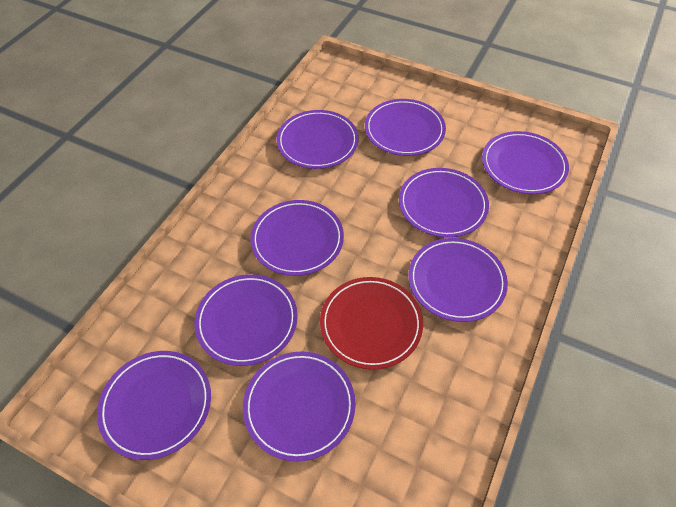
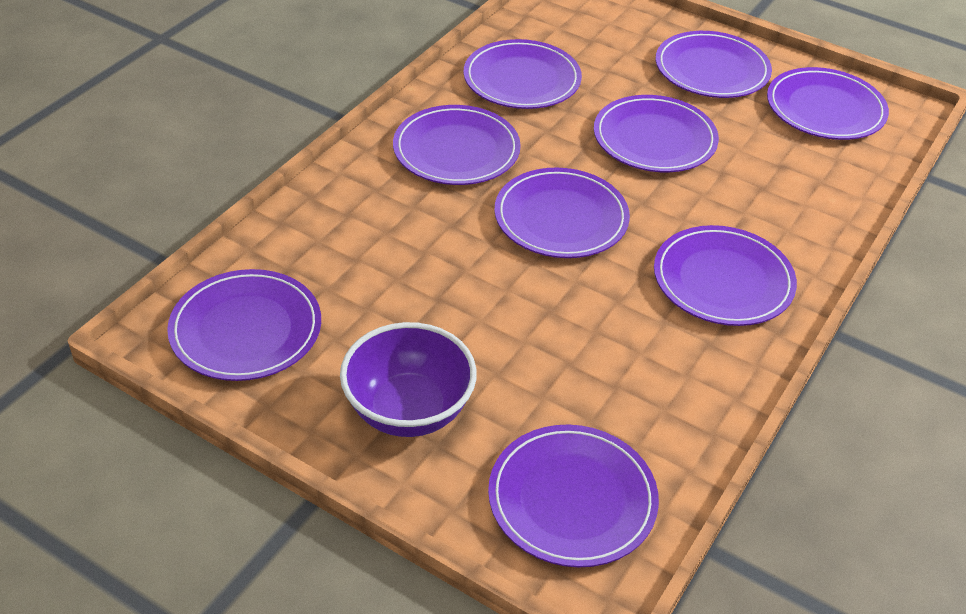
purple bowl: none = 0 -> [340,322,477,437] = 1
red plate: [320,277,423,370] = 1 -> none = 0

